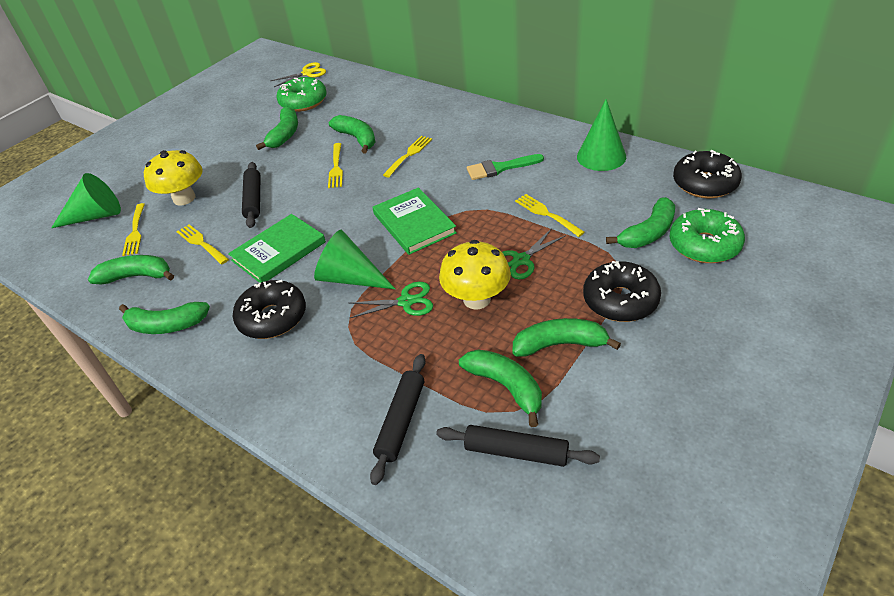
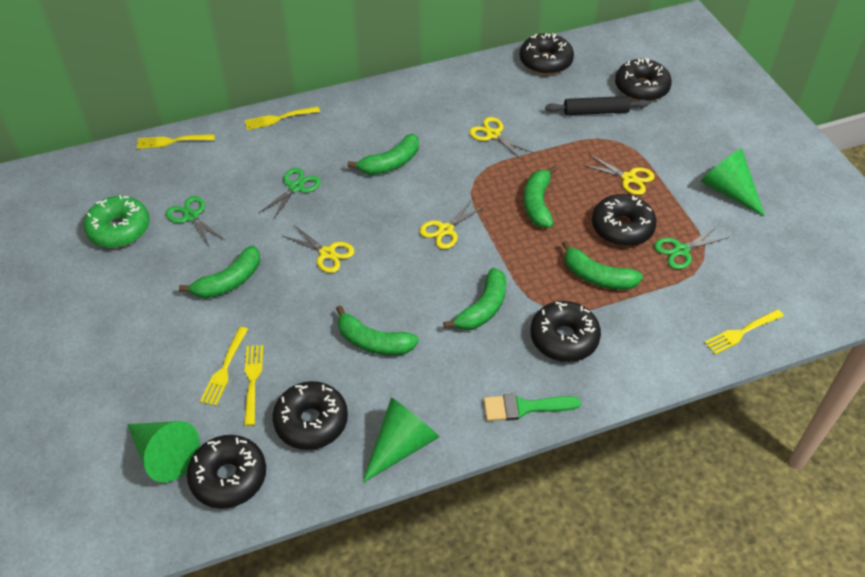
black donut: [233,280,306,339] [583,261,661,322] [673,150,742,198] = 3 -> [187,435,266,509] [272,381,348,450] [520,33,574,75] [530,301,601,362] [592,194,657,246] [615,58,672,101] = 6
black rolling pin: [242,162,261,228] [370,354,426,485] [436,425,600,467] = 3 -> [545,96,649,115] = 1
green banana: [88,255,174,284] [119,302,210,334] [256,107,298,150] [329,115,375,154] [459,349,542,427] [513,318,621,357] [606,197,675,248] = 7 -> [179,245,260,299] [336,305,419,355] [348,134,419,175] [443,268,506,330] [524,166,557,228] [562,240,643,290] = 6
green book: [228,214,326,283] [373,187,457,255] = 2 -> none = 0
green donut: [276,77,327,112] [670,208,745,263] = 2 -> [83,195,150,248] = 1
green scissors: [350,282,433,318] [502,228,566,279] = 2 -> [166,196,226,248] [259,168,321,220] [654,226,729,269] = 3
yellow mushroom: [144,150,203,206] [439,240,511,309] = 2 -> none = 0
yellow scissors: [271,62,326,87] = 1 -> [283,224,355,273] [419,198,486,249] [469,117,534,160] [583,154,655,195] = 4

